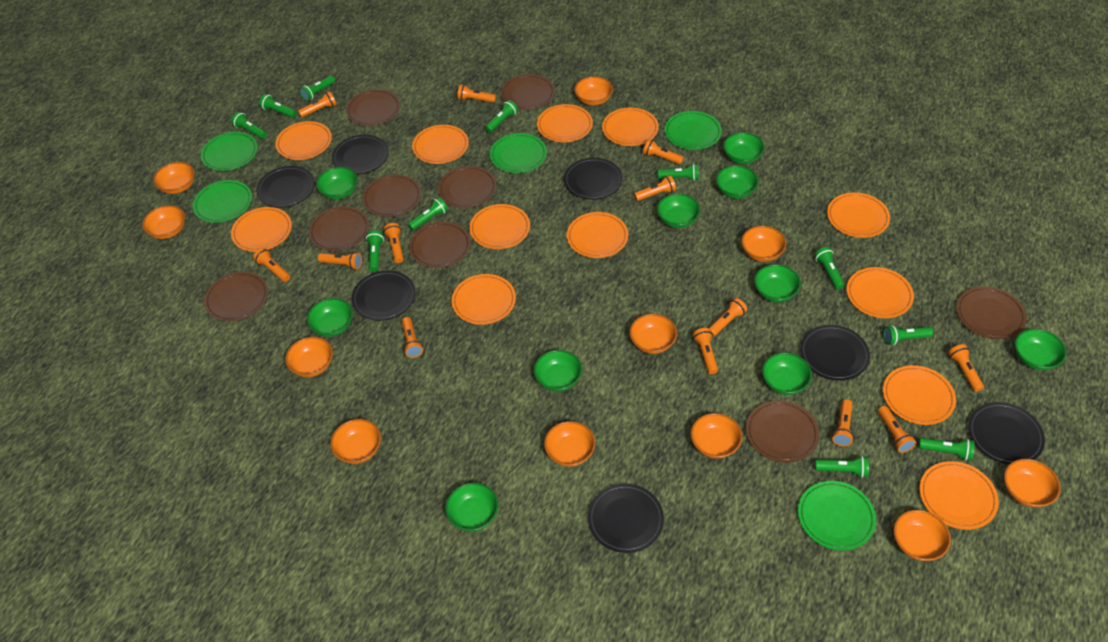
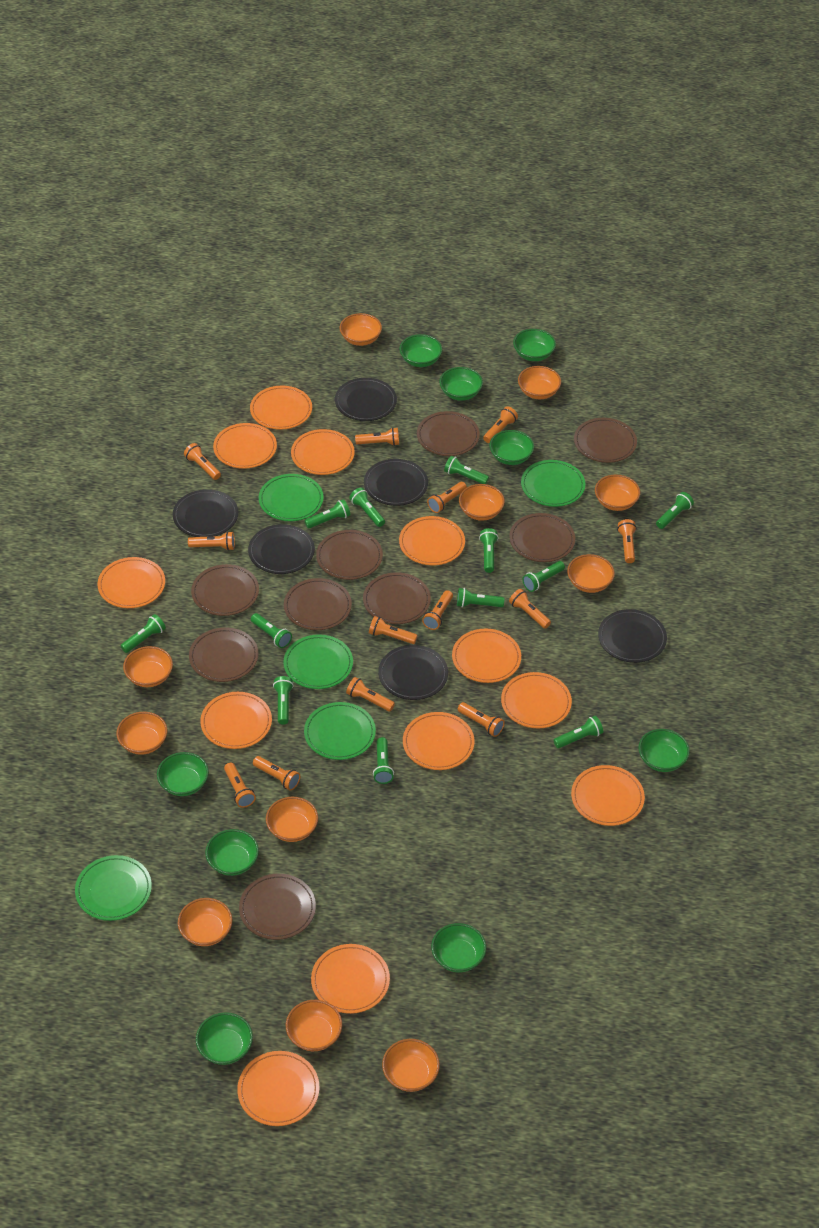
black plate: [256,166,315,208] [332,135,389,174] [352,270,416,321] [564,158,623,200] [588,483,664,553] [800,325,870,381] [968,402,1045,465] = 7 -> [173,489,238,537] [248,524,315,574] [335,378,397,421] [364,459,428,506] [378,645,448,700] [598,609,667,663] = 6
green bowl: [307,298,353,337] [316,167,358,199] [445,483,499,531] [534,350,582,392] [657,194,700,228] [716,165,759,199] [723,132,765,164] [754,264,801,302] [762,352,812,395] [1015,329,1067,370] = 10 -> [157,752,209,796] [196,1012,253,1065] [205,829,259,876] [399,334,442,367] [431,923,486,972] [439,367,483,401] [489,430,534,465] [513,329,556,361] [638,729,690,772] = 9
green flashlight: [231,112,267,139] [259,94,297,118] [300,76,335,101] [366,230,384,272] [408,197,448,230] [485,100,518,132] [658,164,699,181] [814,247,844,289] [815,456,869,477] [883,325,933,345] [919,438,974,460] = 11 -> [121,614,166,653] [251,613,292,648] [273,676,294,725] [304,499,350,529] [349,487,385,527] [373,737,394,784] [444,456,489,484] [457,588,504,607] [479,528,498,573] [522,561,565,592] [554,716,603,748] [656,492,694,529] = 12

